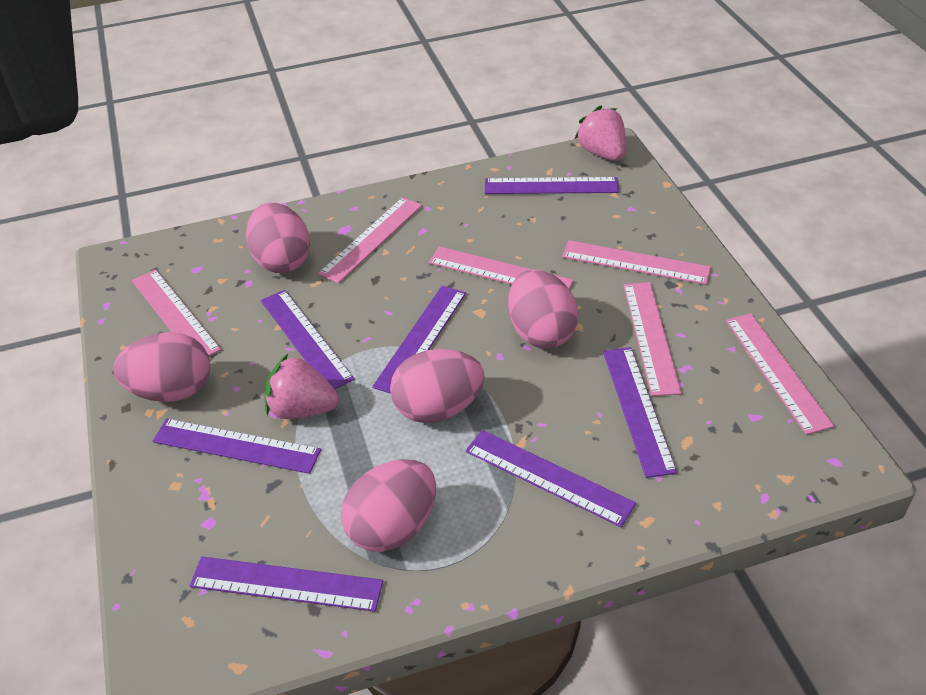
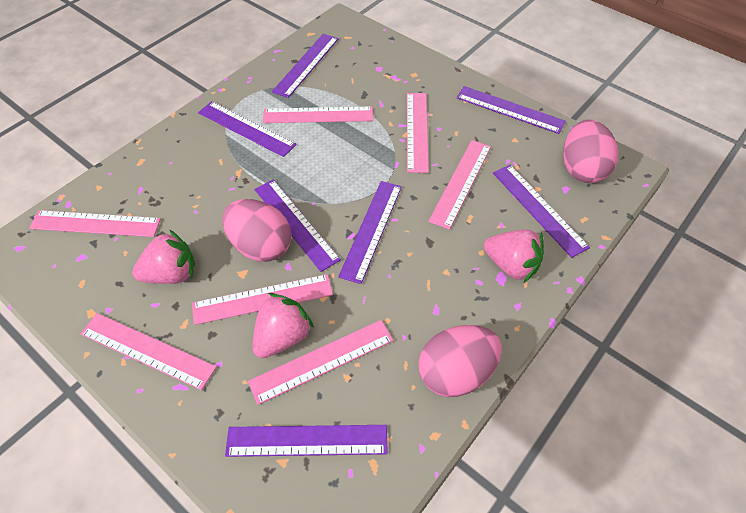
pink egg: [114,332,210,402] [246,202,310,273] [341,459,436,552] [390,349,485,423] [508,269,578,348] = 5 -> [222,199,292,262] [418,325,502,397] [563,120,619,183] = 3
pink ruler: [132,270,221,356] [318,197,422,283] [429,247,574,289] [562,240,711,285] [623,282,682,396] [726,313,834,435] = 6 -> [29,210,161,237] [80,313,216,390] [192,274,333,325] [248,320,393,405] [263,107,373,123] [407,93,429,173] [428,140,491,230] = 7
pink strawberry: [265,354,339,419] [575,106,626,161] = 2 -> [132,230,195,284] [252,293,314,358] [484,230,544,283] = 3

